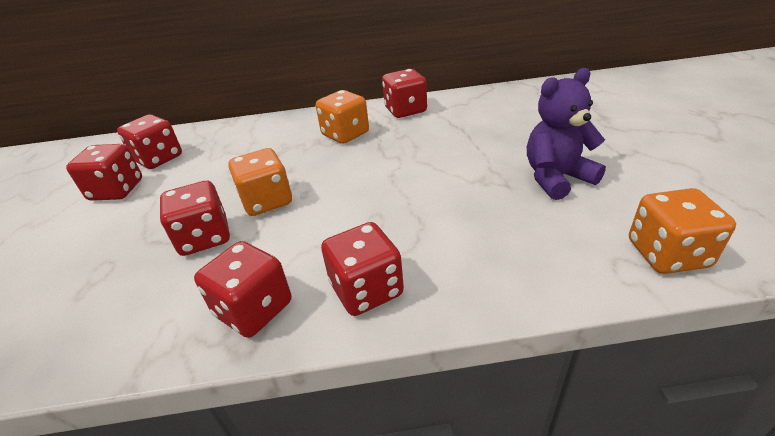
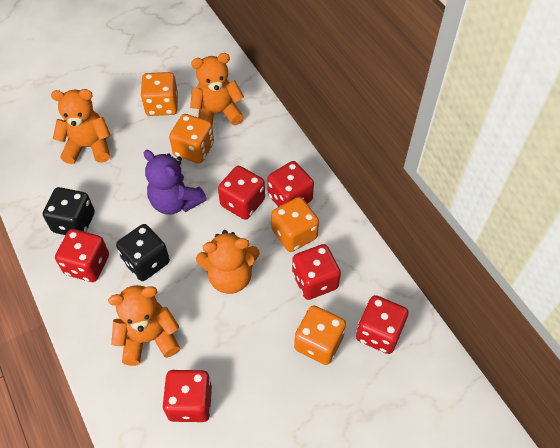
black dice: none = 0 -> [43,187,95,235] [116,224,170,281] = 2
orange dice: [229,148,292,216] [316,90,369,144] [629,188,736,274] = 3 -> [141,72,178,116] [169,114,214,164] [271,197,319,252] [294,305,346,365] = 4
orange teddy bear: none = 0 -> [51,89,111,164] [108,285,180,366] [190,53,244,125] [196,230,260,294] = 4

